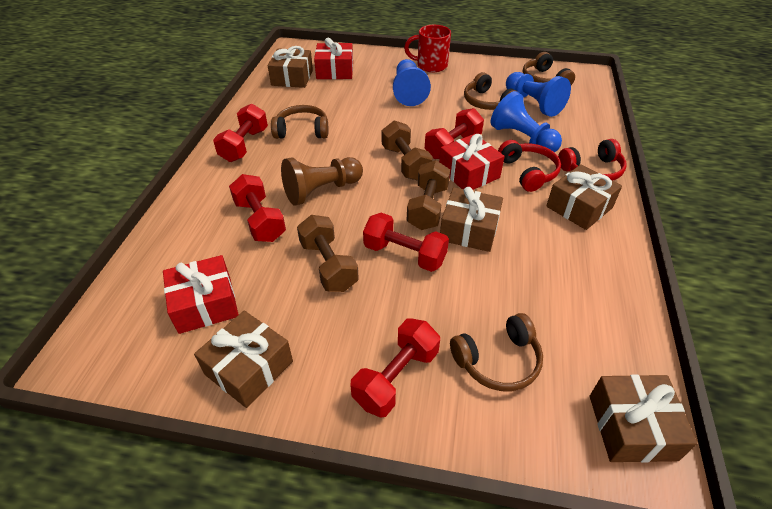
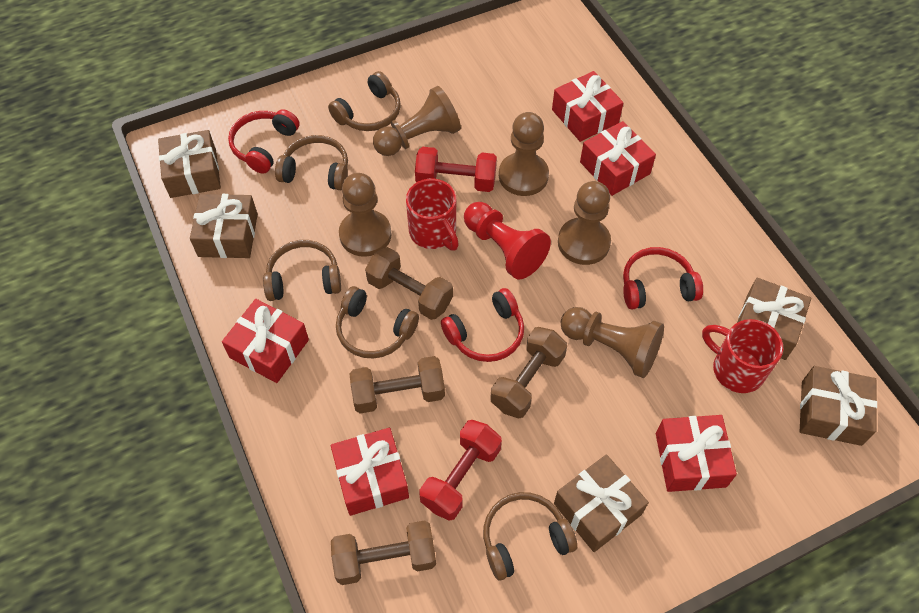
blue pawn: [393,59,431,106] [490,91,562,152] [506,72,571,117] = 3 -> none = 0
brown dumbbell: [297,215,359,292] [382,120,433,181] [407,160,450,230] = 3 -> [331,521,436,585] [349,356,445,414] [365,247,453,320] [490,327,567,418] = 4
brown headphones: [271,105,328,139] [450,313,543,391] [464,72,519,110] [523,52,575,85] = 4 -> [263,240,341,301] [275,135,348,190] [328,71,401,131] [336,286,419,358] [483,492,577,581] = 5
brown pawn: [281,157,363,206] = 1 -> [339,173,392,257] [373,86,461,156] [499,112,549,196] [558,181,611,265] [561,307,664,378] = 5
red dumbbell: [213,104,268,162] [229,174,286,242] [350,318,440,418] [363,213,449,272] [425,108,484,159] = 5 -> [415,147,497,192] [419,420,502,521] = 2
red gift: [163,255,239,334] [314,38,353,79] [439,134,505,190] = 3 -> [222,299,309,383] [331,428,409,516] [552,71,624,142] [580,121,656,196] [656,415,737,492] = 5
red headphones: [498,140,561,192] [558,139,627,180] = 2 -> [228,109,299,174] [441,288,524,362] [623,247,703,309] = 3
red mug: [404,25,451,72] = 1 -> [406,179,459,251] [702,319,783,393] = 2
red pawn: none = 0 -> [464,202,551,280] = 1

